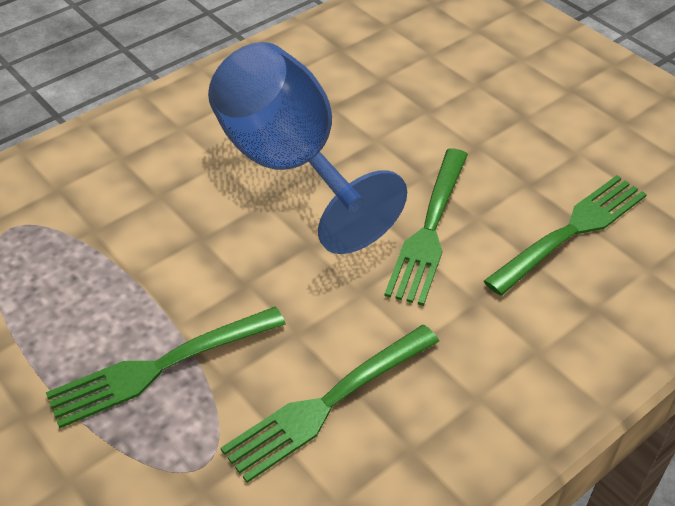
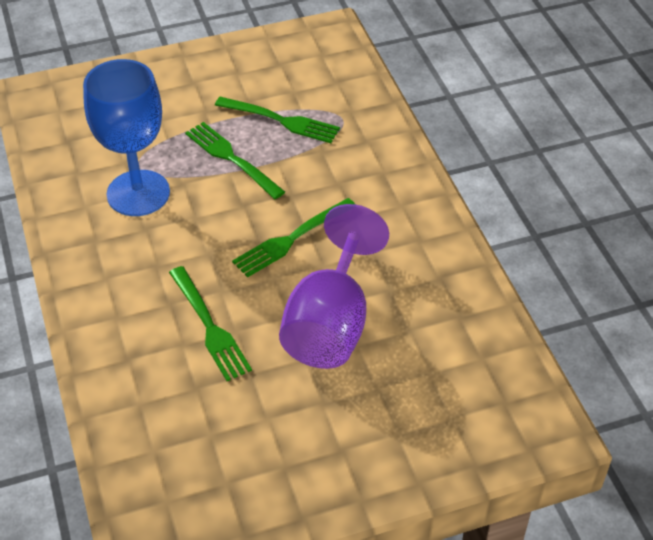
purple goblet: none = 0 -> [279,204,389,369] = 1

